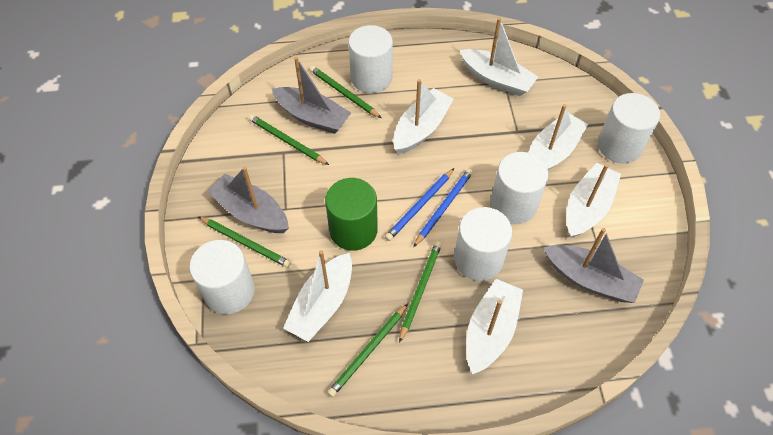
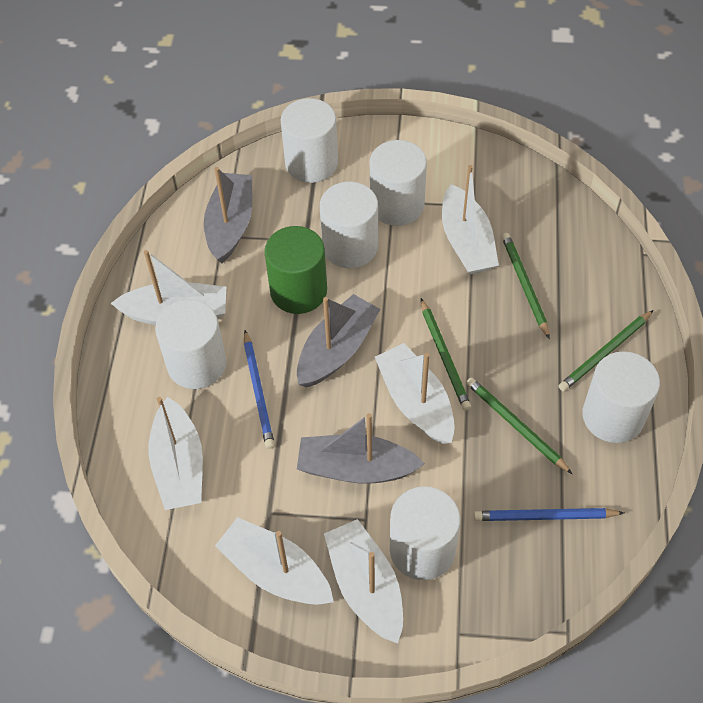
green pencil: [198,217,291,268] [249,115,329,165] [309,66,381,118] [327,304,408,397] [399,241,442,343] = 5 -> [421,298,471,411] [466,377,572,474] [502,233,550,339] [559,310,654,391] = 4
white cylinder: [189,240,255,314] [348,25,393,93] [454,207,512,281] [490,152,548,224] [598,93,660,163] = 5 -> [155,300,226,389] [281,98,338,183] [320,182,378,268] [370,140,427,226] [390,486,460,580] [582,351,660,443] = 6

